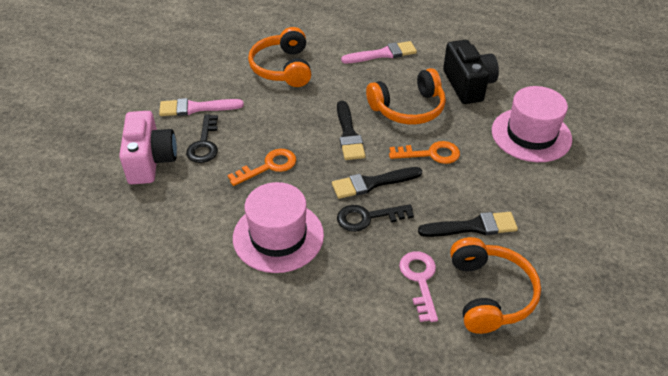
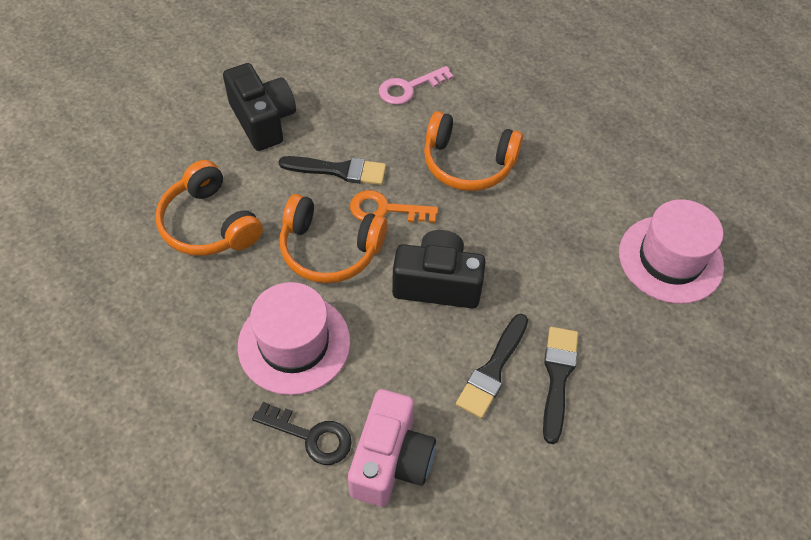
black camera: [443,40,499,104] = 1 -> [223,63,296,151] [392,230,486,308] = 2
black key: [186,114,218,163] [337,204,414,232] = 2 -> [252,402,352,465] = 1
orange key: [227,149,296,186] [389,141,460,164] = 2 -> [350,190,438,223] = 1
pink brush: [159,98,244,116] [341,41,417,63] = 2 -> none = 0

